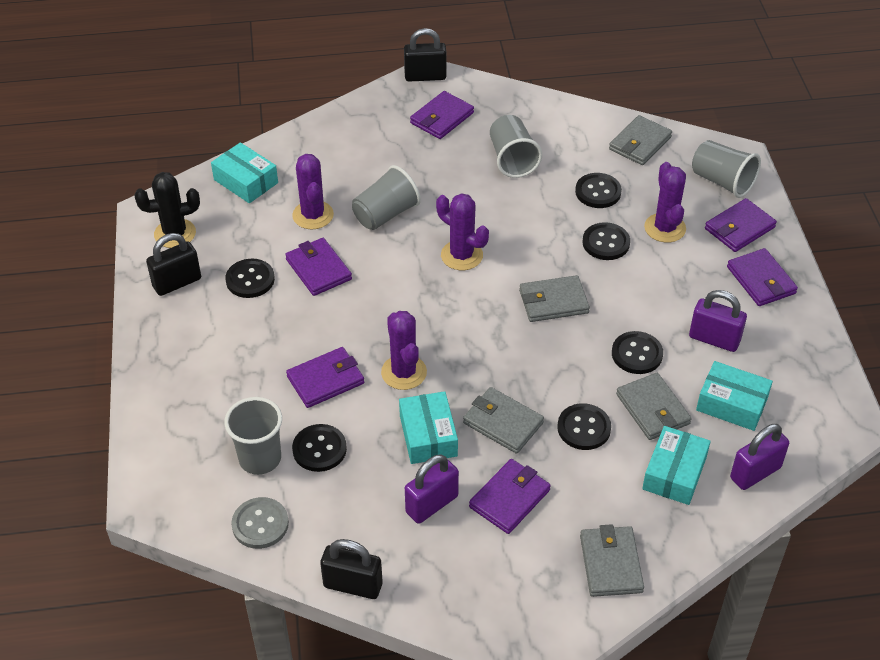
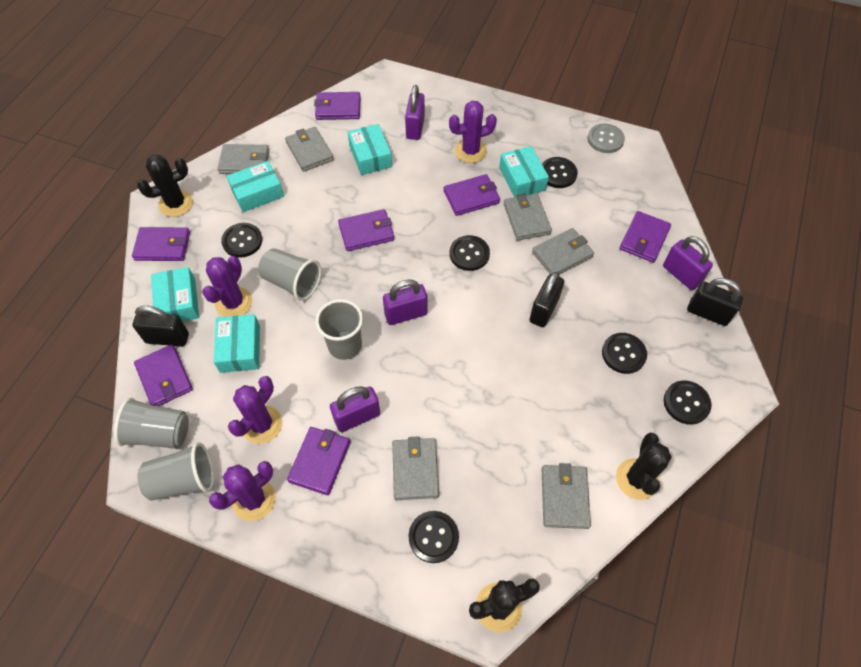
black cactus: [134,172,200,248] = 1 -> [137,155,193,217] [469,579,540,632] [616,432,671,500] = 3
grey wallet: [463,387,544,454] [519,275,590,322] [580,524,644,597] [609,115,672,165] [616,373,692,440] = 5 -> [218,144,269,174] [285,127,334,172] [392,436,439,500] [503,193,552,241] [532,228,594,275] [542,463,591,529] = 6
purple padlock: [405,455,459,524] [689,290,747,352] [730,424,789,490] = 3 -> [330,386,380,432] [383,279,428,325] [405,85,425,140] [663,236,713,290] = 4
purple wallet: [285,238,352,296] [286,347,364,408] [410,91,474,139] [469,459,551,534] [705,198,777,252] [727,248,798,306] = 6 -> [132,227,190,261] [134,344,193,406] [287,427,350,495] [314,92,361,120] [338,209,394,251] [443,174,500,216] [619,211,671,263] = 7
turquoise box: [211,142,278,203] [399,391,458,464] [642,426,711,505] [696,361,773,431] = 4 -> [151,267,199,322] [214,314,260,373] [227,161,284,212] [348,124,392,175] [499,146,549,197] = 5

